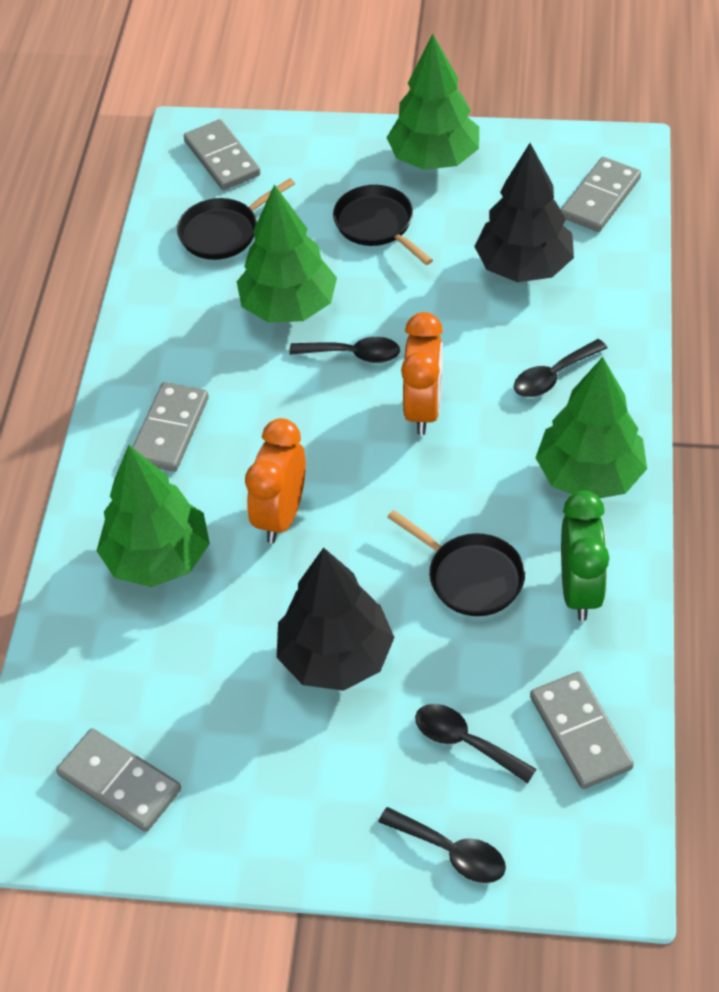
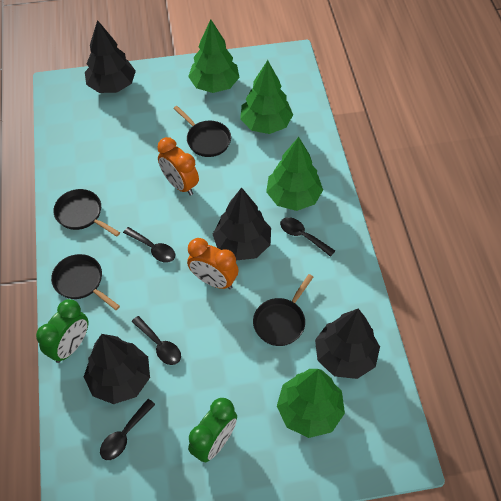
black pan: [177,178,295,260] [333,185,433,265] [387,510,525,616] = 3 -> [51,254,120,310] [54,189,120,237] [173,106,231,157] [253,274,313,346] = 4
black tree: [277,547,395,691] [474,143,574,282] = 2 -> [84,334,150,404] [85,20,136,93] [213,187,271,260] [315,309,380,379] = 4
green clock: [561,491,609,621] = 1 -> [36,299,88,363] [188,398,237,462] = 2
grey domino: [56,728,181,832] [133,382,209,472] [184,119,261,190] [530,671,634,789] [561,157,641,232] = 5 -> none = 0

